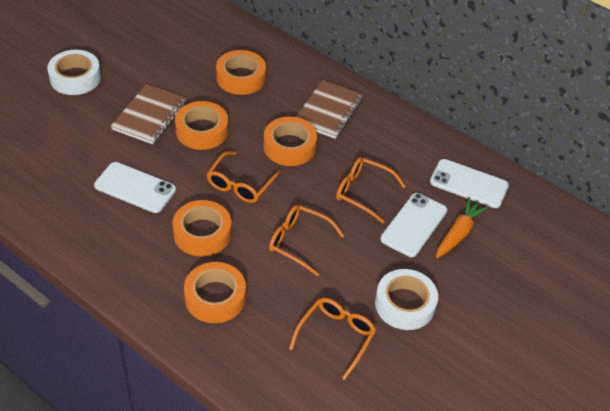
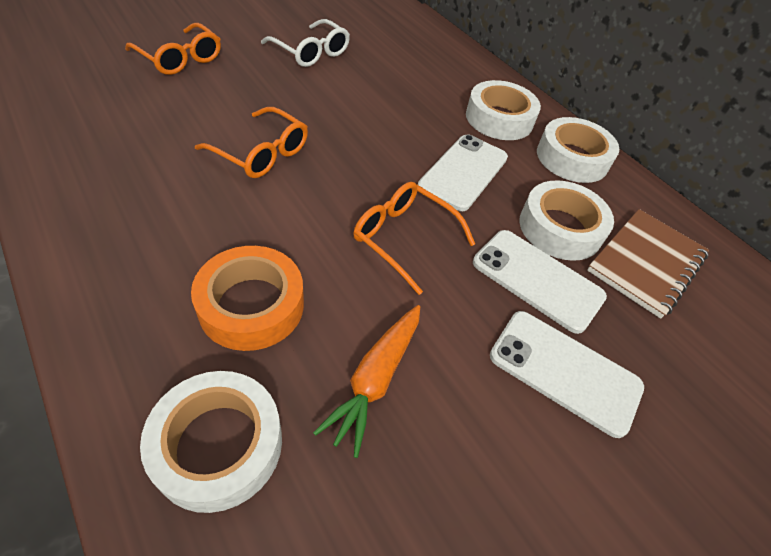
brown notebook: [111,84,187,144] [296,80,363,139] = 2 -> [587,209,709,319] = 1
orange glasses: [207,151,281,203] [269,205,344,276] [289,298,376,380] [336,157,406,223] = 4 -> [125,23,221,75] [195,107,308,178] [353,182,475,295] = 3
orange tape: [172,200,231,257] [175,101,228,150] [184,262,246,323] [216,50,266,95] [263,117,317,166] = 5 -> [191,246,304,351] = 1
white glasses: none = 0 -> [261,19,350,67] = 1
white tape: [47,50,101,95] [375,269,438,330] = 2 -> [140,371,282,513] [466,80,541,140] [519,180,614,261] [537,117,619,183] = 4

